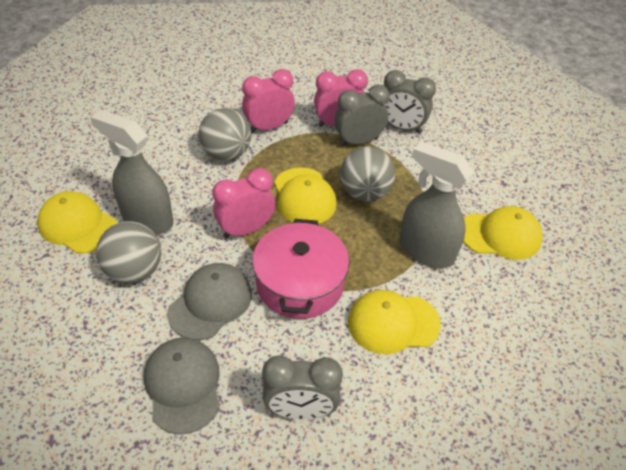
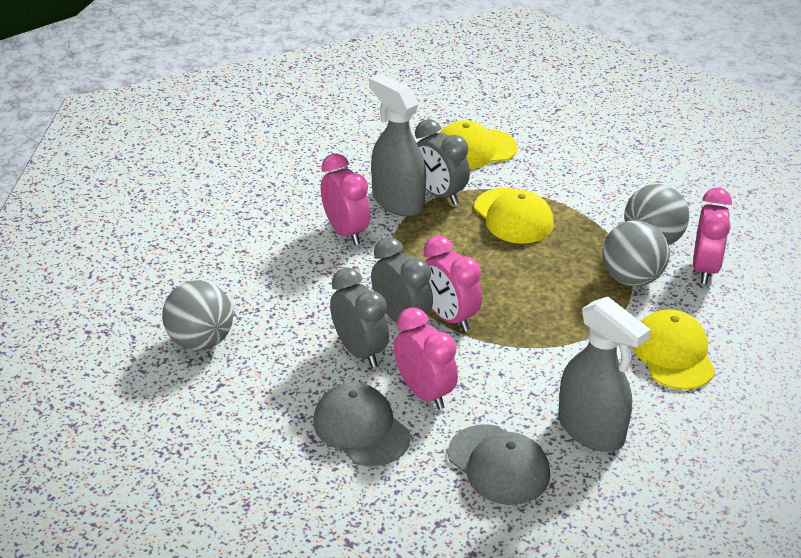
pink clock: [213,168,275,239] [242,69,295,133] [314,69,368,127] = 3 -> [321,153,370,245] [394,307,458,410] [424,236,482,332] [693,188,732,284] = 4
pink pot: [252,219,349,319] = 1 -> none = 0
yellow cap: [37,191,117,253] [274,167,337,224] [348,290,441,354] [463,206,543,260] = 4 -> [440,120,517,169] [474,188,554,244] [633,309,715,389] = 3

